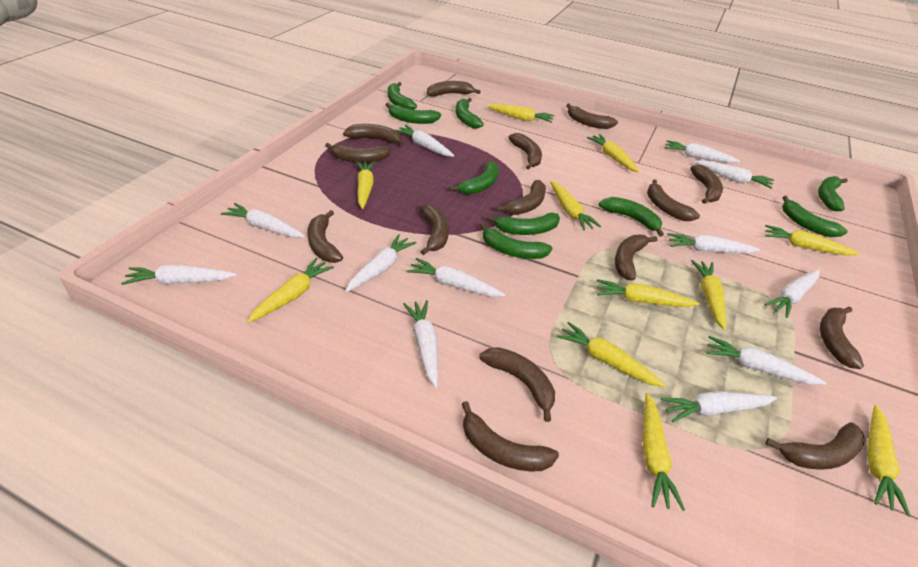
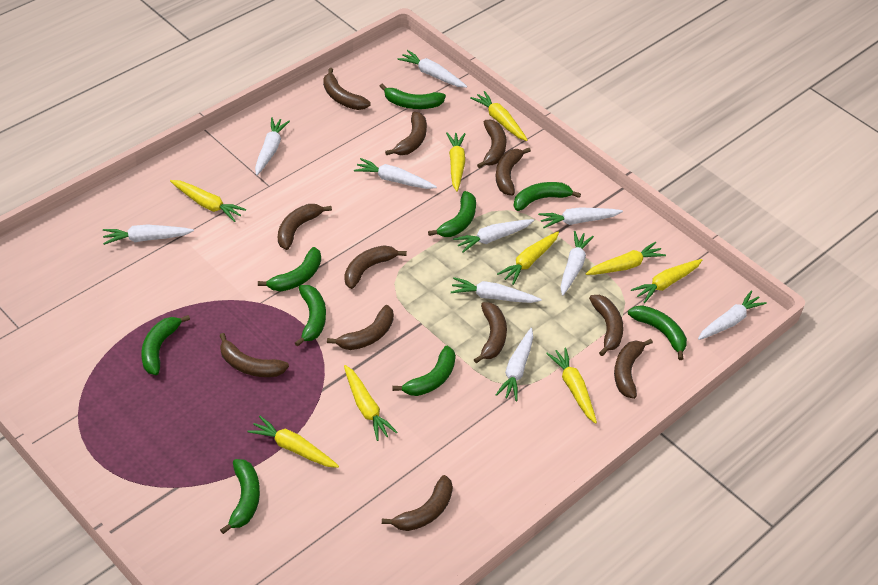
brown banana: [307,210,343,263] [325,143,391,163] [343,124,405,146] [419,204,449,255] [427,81,481,96] [462,401,559,471] [480,347,555,422] [496,180,546,215] [508,133,542,170] [566,104,618,129] [615,235,657,281] [647,179,700,221] [690,165,723,204] [765,422,865,470] [820,307,864,369] = 15 -> [220,333,289,377] [278,204,332,250] [323,68,371,110] [327,305,394,350] [344,245,407,289] [382,475,453,531] [385,112,427,155] [474,302,507,363] [477,120,507,168] [496,148,531,196] [589,295,623,356] [614,339,653,399] = 12
white carrot: [121,265,237,285] [221,203,305,238] [345,234,417,292] [395,125,454,157] [403,300,438,388] [406,258,505,297] [661,391,777,422] [665,140,740,163] [667,233,760,253] [695,160,774,189] [706,336,826,385] [765,269,820,318] = 12 -> [103,225,194,245] [255,117,290,175] [354,158,437,189] [397,50,467,88] [451,277,542,303] [453,219,534,253] [496,328,533,401] [538,207,623,228] [561,231,594,296] [698,291,767,340] = 10
yellow carrot: [247,258,334,323] [356,161,375,209] [487,104,555,123] [550,181,601,231] [556,322,666,387] [587,134,640,172] [597,279,700,307] [643,393,685,511] [691,260,726,330] [765,225,860,256] [867,405,911,516] = 11 -> [170,180,246,222] [247,416,339,468] [344,365,398,441] [446,132,465,192] [470,91,528,141] [497,231,559,285] [546,348,597,424] [585,242,666,275] [631,259,702,303] = 9

